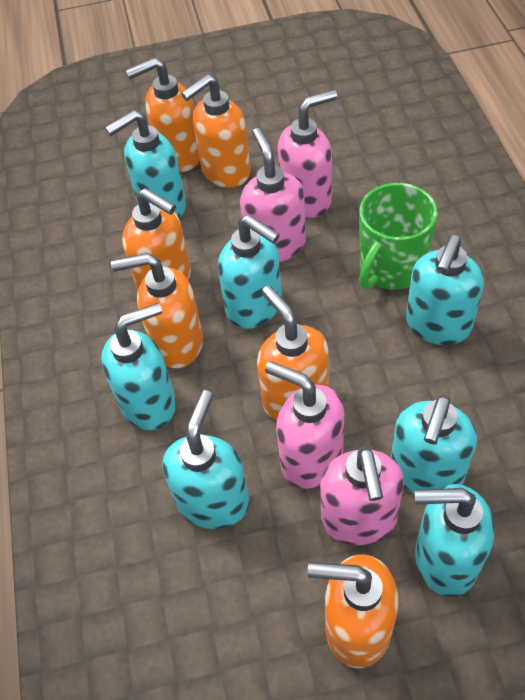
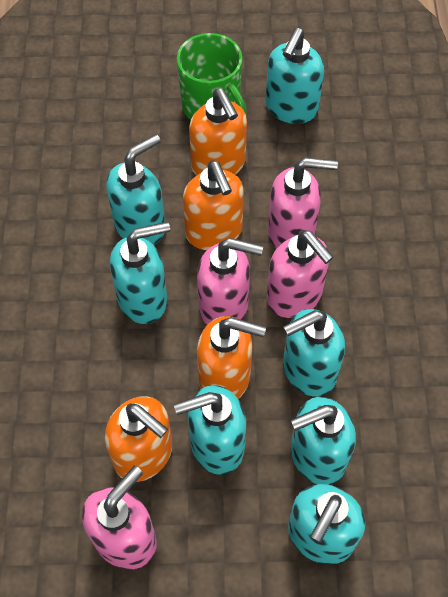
orange soap dispenser: [111,253,203,368] [122,188,191,291] [126,57,200,172] [181,74,251,188] [257,286,329,420] [308,554,399,668] = 6 -> [105,396,172,482] [183,160,244,250] [189,88,247,176] [197,316,266,399] = 4

